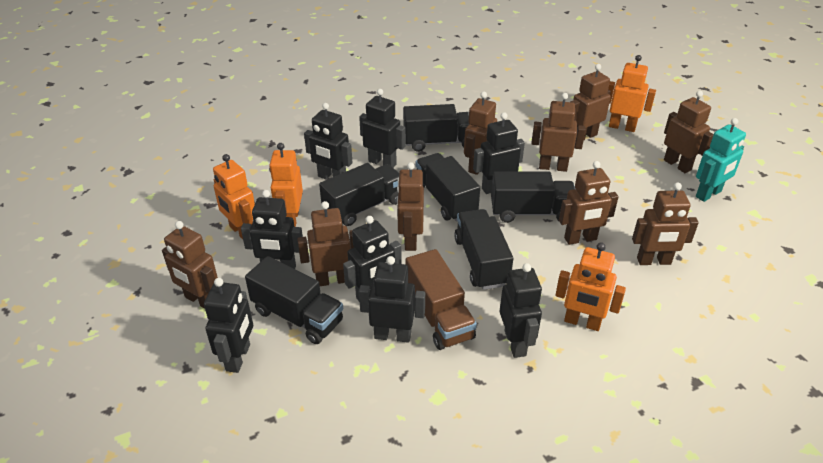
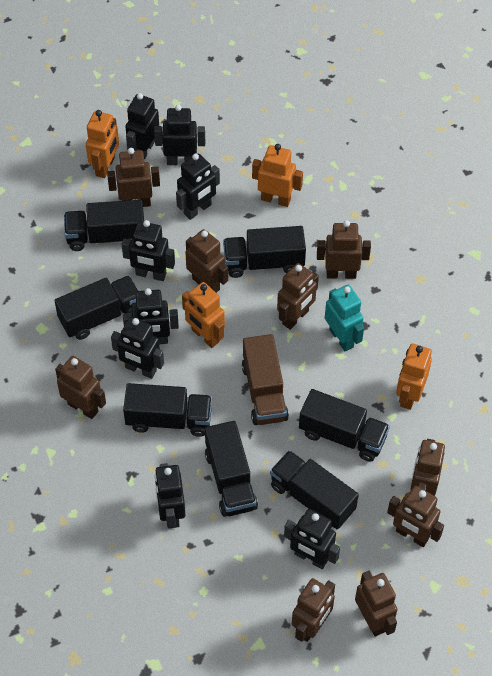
black truck: [245,256,343,344] [319,163,399,226] [403,104,469,152] [416,153,480,221] [454,209,513,290] [491,171,575,223] = 6 -> [54,275,139,340] [64,200,144,251] [123,383,212,437] [205,421,258,517] [223,226,306,278] [270,450,359,529] [299,389,390,462] = 7

